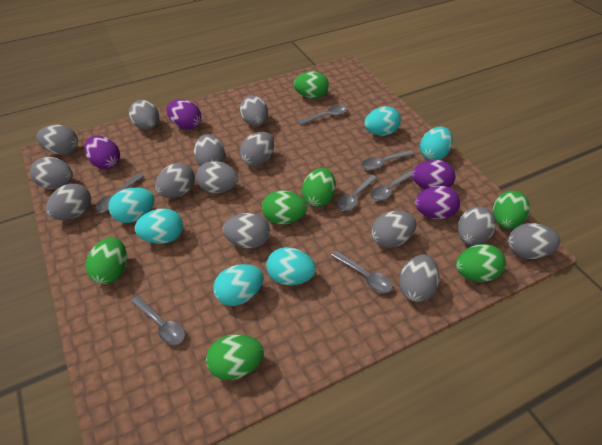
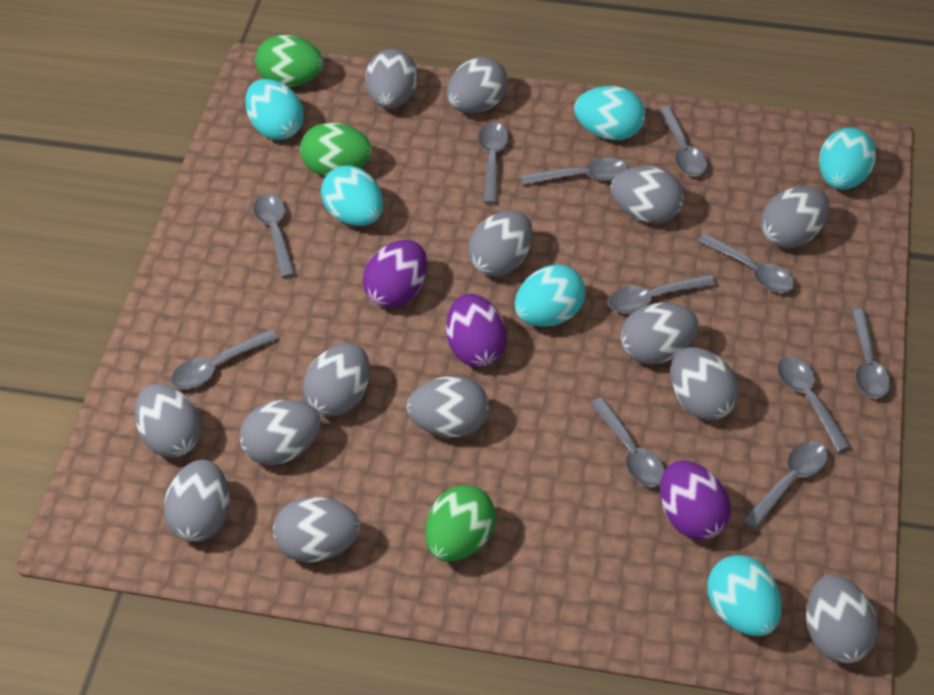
green egg: [86,237,127,284] [206,334,264,380] [262,191,307,224] [294,71,329,99] [302,168,336,207] [456,244,506,282] [493,191,530,229] = 7 -> [255,35,323,87] [300,123,372,177] [425,485,495,562] = 3
grey spoon: [95,173,144,212] [131,296,185,345] [297,105,348,125] [331,251,392,293] [337,175,377,211] [361,150,414,170] [370,170,412,201] = 7 -> [171,329,278,389] [253,194,295,278] [478,123,509,204] [521,158,628,185] [590,397,665,487] [608,274,716,313] [658,106,707,176] [698,233,795,293] [742,441,828,530] [777,356,851,452] [851,309,890,399] = 11
purple egg: [84,136,120,169] [167,99,201,130] [412,160,455,189] [415,186,460,219] = 4 -> [363,240,427,308] [446,294,507,367] [660,460,731,540] = 3

